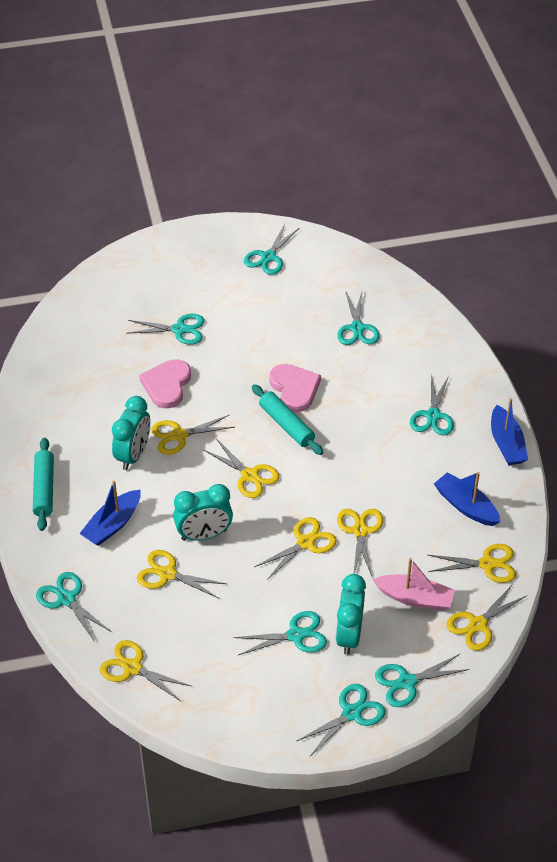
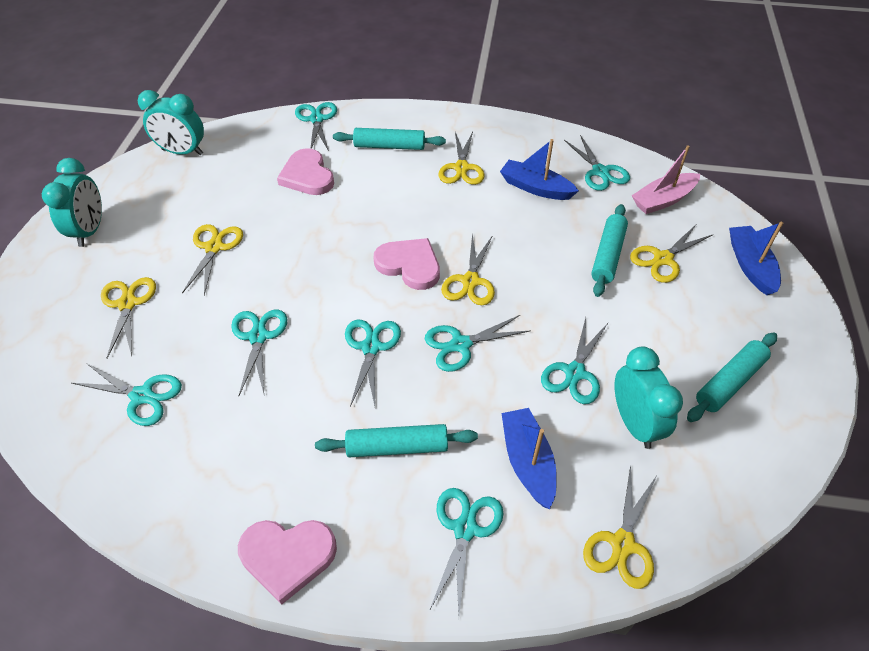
pink heart: [139,359,191,408] [269,364,321,412] = 2 -> [238,520,337,605] [277,148,334,195] [374,238,440,290] = 3
turquoise rolling pin: [33,438,54,531] [252,384,323,455] = 2 -> [315,424,478,457] [333,128,446,150] [591,204,628,297] [687,332,777,422] = 4
yellow scissors: [100,640,191,701] [137,550,227,598] [151,415,235,455] [204,440,280,498] [254,517,337,580] [337,509,383,578] [428,544,516,583] [446,585,528,651] = 8 -> [101,277,156,359] [182,224,243,295] [439,132,485,185] [441,233,495,305] [583,465,657,589] [630,225,714,283] = 6

